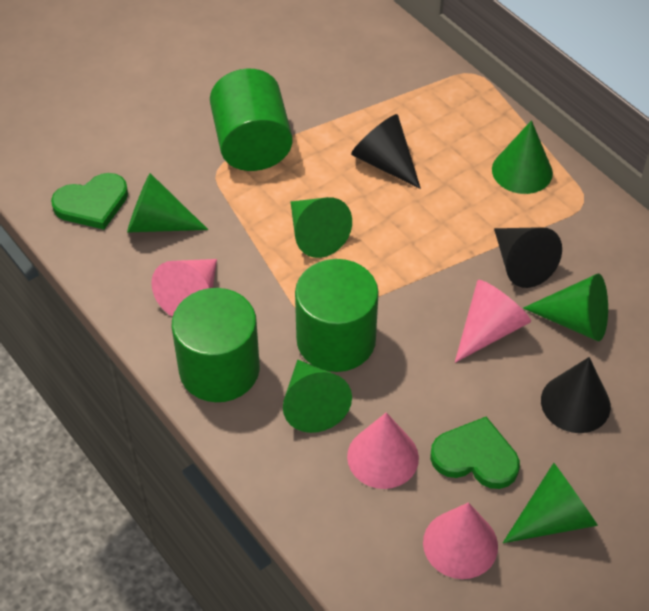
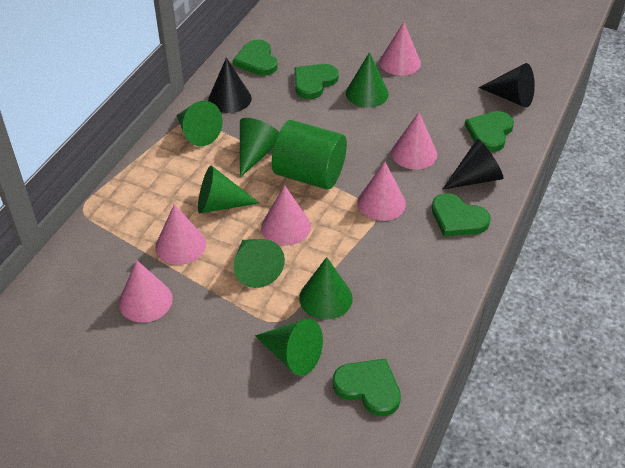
green cone: [127,173,208,232] [283,360,352,433] [291,197,352,258] [492,120,553,194] [503,463,598,543] [523,274,608,341] = 6 -> [176,101,223,146] [198,165,260,213] [233,239,285,288] [240,118,279,177] [255,318,323,376] [299,257,353,320] [346,52,389,107] = 7
green cylinder: [172,288,260,402] [210,69,293,171] [295,259,379,372] = 3 -> [272,120,347,190] = 1
green heart: [51,173,128,230] [430,417,520,489] = 2 -> [233,39,278,76] [294,64,339,99] [333,358,401,416] [432,193,491,237] [465,111,514,152] = 5
pink cone: [151,259,217,317] [347,412,419,489] [423,502,498,579] [455,280,531,363] = 4 -> [119,260,173,323] [155,204,206,265] [261,185,311,246] [357,162,406,221] [379,22,421,76] [391,112,437,170] = 6

